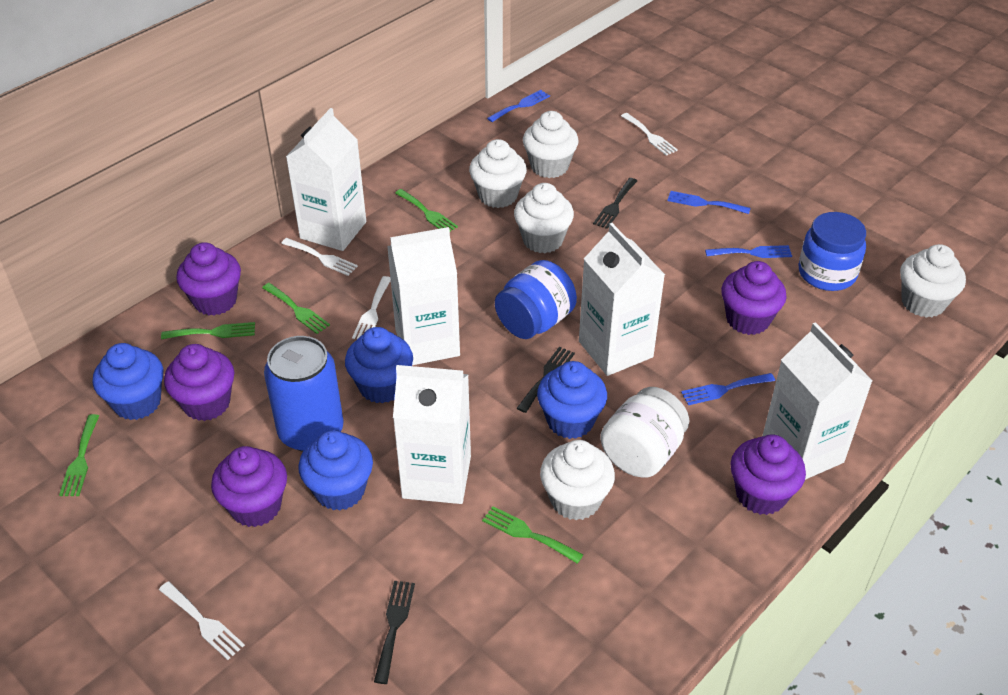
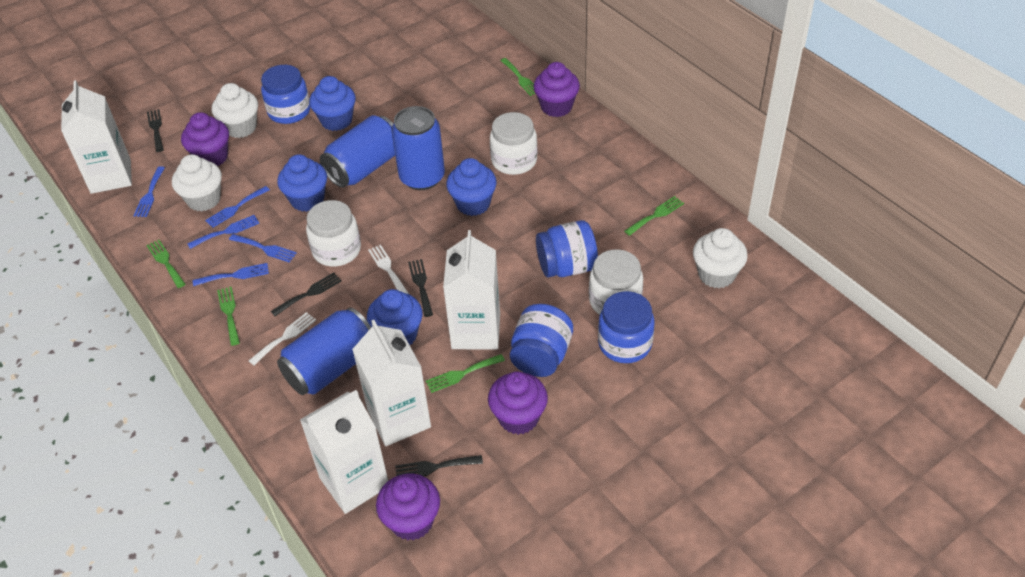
black fork: [374,581,415,684] [517,347,575,413] [593,178,637,229] = 3 -> [147,109,164,152] [271,272,342,316] [395,455,483,476] [408,259,433,317] = 4
blue can: [264,336,343,451] = 1 -> [277,307,371,395] [320,115,395,188] [391,106,445,190] = 3
blue fork: [487,90,550,122] [667,191,751,214] [681,373,775,405] [705,245,792,258] = 4 -> [133,166,165,217] [187,215,259,249] [193,263,269,286] [205,186,270,228] [229,234,297,263] = 5
blue jar: [495,260,577,339] [798,212,866,291] = 2 -> [261,65,310,124] [510,304,573,377] [536,220,598,277] [598,291,655,363] = 4
purple cupcake: [164,344,234,421] [176,242,241,316] [211,446,287,527] [721,261,787,335] [730,434,806,515] = 5 -> [181,112,229,166] [376,474,440,540] [488,371,548,435] [533,62,580,117] = 4
white carton: [286,108,366,251] [387,227,460,365] [393,365,471,504] [579,223,665,376] [762,322,873,480] = 5 -> [61,80,132,194] [300,390,388,514] [352,320,431,446] [443,230,500,350] = 4
white cupcake: [469,139,527,208] [514,183,574,253] [523,111,579,178] [540,440,615,521] [900,244,966,318] = 5 -> [172,155,222,212] [212,83,258,138] [693,228,748,288] = 3
white fork: [159,581,245,660] [281,238,358,276] [352,276,391,339] [621,113,678,156] = 4 -> [249,312,316,365] [368,245,409,294] = 2
white jar: [600,387,690,478] = 1 -> [306,200,361,267] [490,112,538,175] [589,249,643,315] = 3

